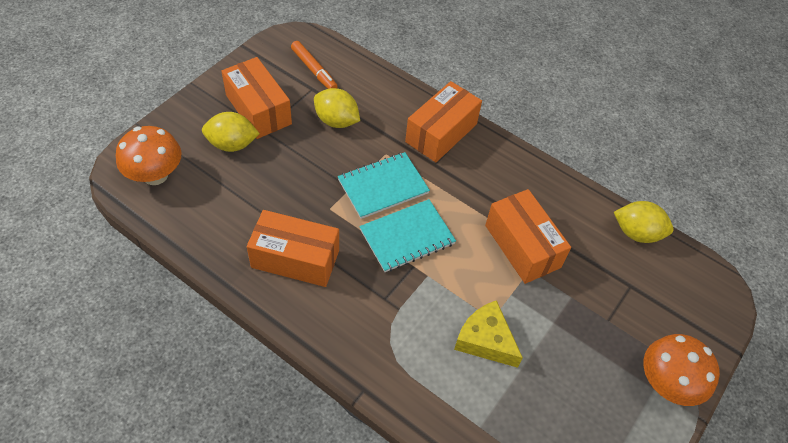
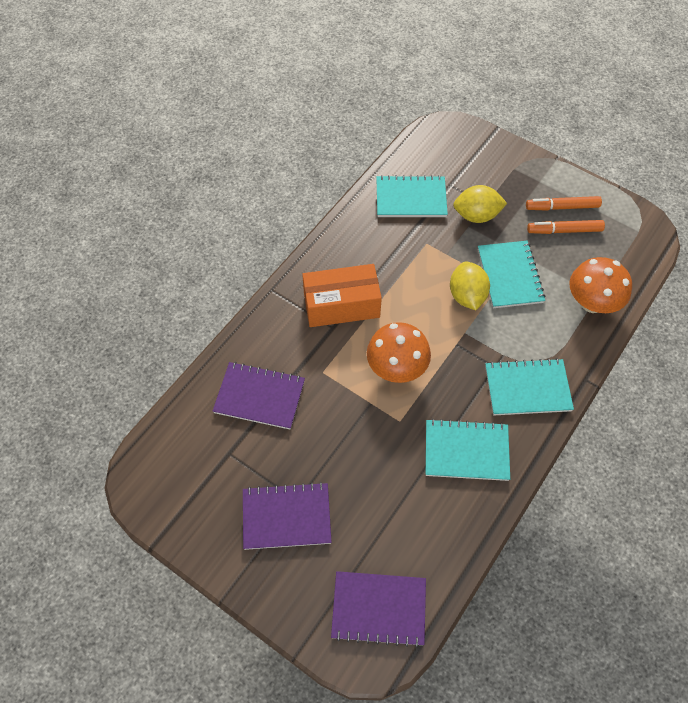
orange box: [221,57,292,139] [247,210,339,287] [405,81,482,162] [485,189,571,284] = 4 -> [302,264,382,327] = 1
orange marker: [291,41,338,89] = 1 -> [526,196,602,211] [527,220,605,234] = 2
purple notebook: none = 0 -> [213,362,305,430] [243,482,332,550] [331,571,426,648] = 3
turquoise notebook: [338,152,430,219] [359,199,456,272] = 2 -> [376,175,448,217] [426,419,510,481] [478,241,546,308] [485,358,574,415] = 4
yellow cheese: [454,300,523,368] = 1 -> none = 0
yellow lemon: [202,112,260,152] [314,88,360,128] [614,201,674,243] = 3 -> [450,262,490,310] [453,185,507,223] = 2

